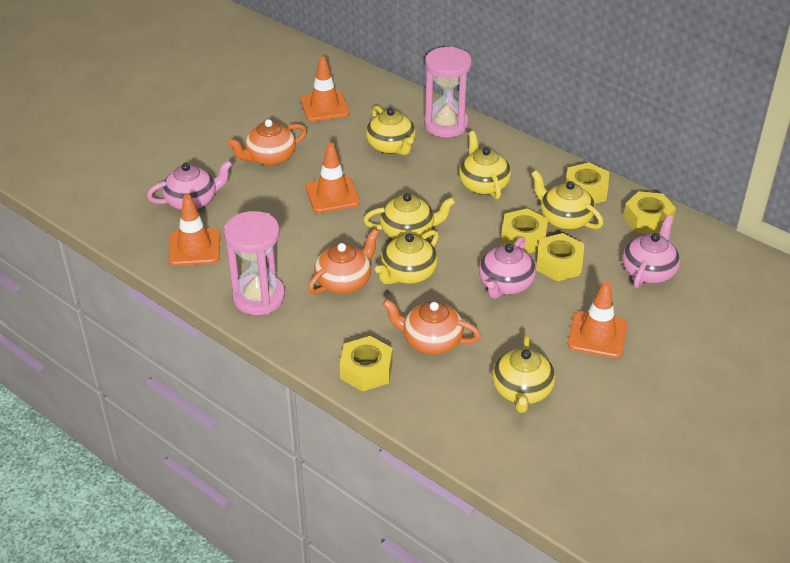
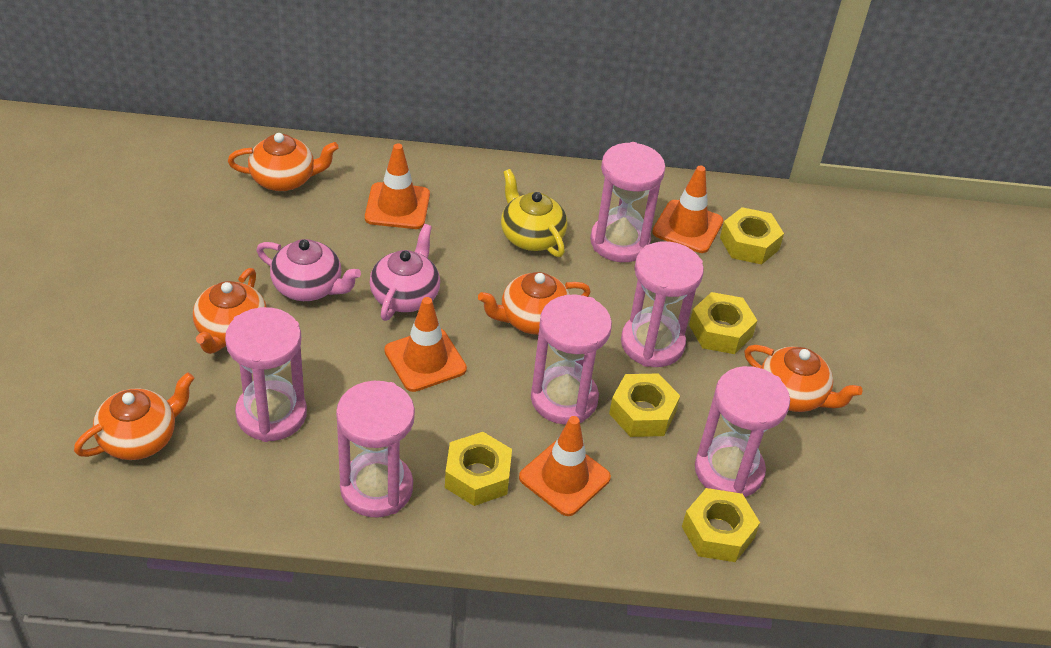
orange teapot: [227,119,307,166] [308,229,379,294] [382,299,481,355] = 3 -> [74,372,194,460] [193,268,267,354] [228,133,339,191] [478,272,591,335] [744,345,863,412] = 5
pink hourglass: [224,211,285,315] [424,46,472,137] = 2 -> [225,307,307,442] [336,381,415,518] [531,294,612,425] [590,142,666,262] [621,241,704,367] [695,366,790,497] = 6
pink teapot: [147,160,233,210] [479,237,536,299] [622,215,680,288] = 3 -> [256,239,361,301] [370,224,440,321] = 2
yellow teapot: [364,193,455,239] [366,106,416,155] [375,230,439,284] [459,131,511,199] [492,335,555,413] [531,170,604,230] = 6 -> [501,169,567,257] = 1

